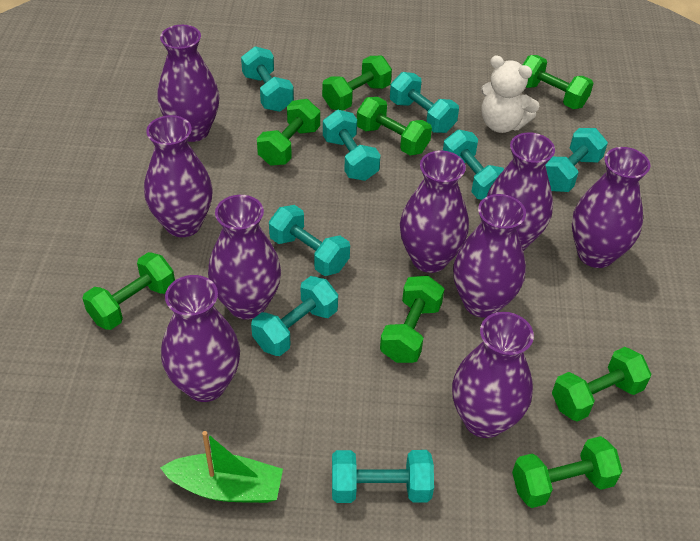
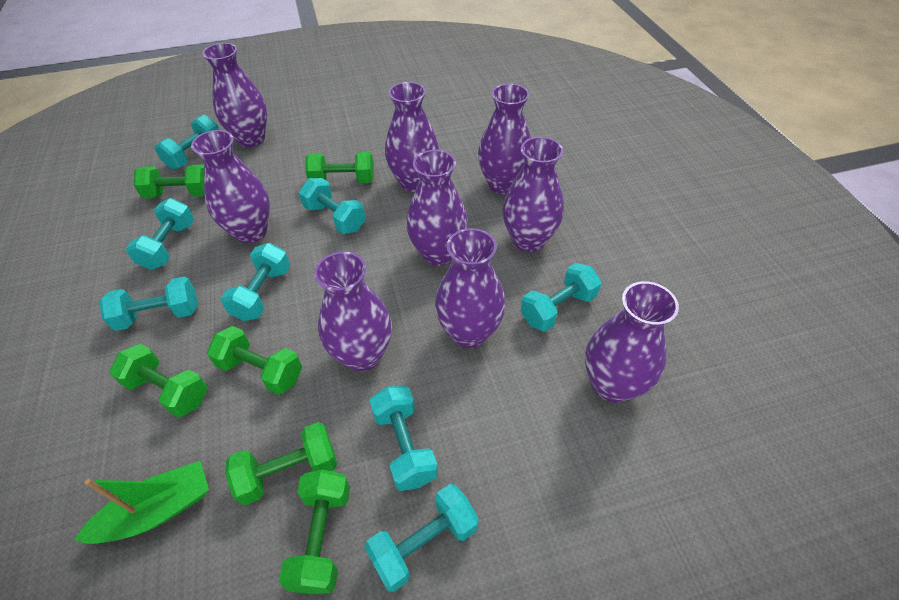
green dumbbell: [82,252,175,330] [257,99,320,166] [322,56,392,110] [357,97,432,156] [380,276,444,363] [512,436,622,508] [523,55,593,109] [552,347,651,422] = 8 -> [109,344,208,418] [134,164,204,199] [207,326,302,395] [225,422,337,505] [279,470,350,594] [305,152,374,183] = 6
white teddy bear: [481,55,539,133] = 1 -> none = 0

